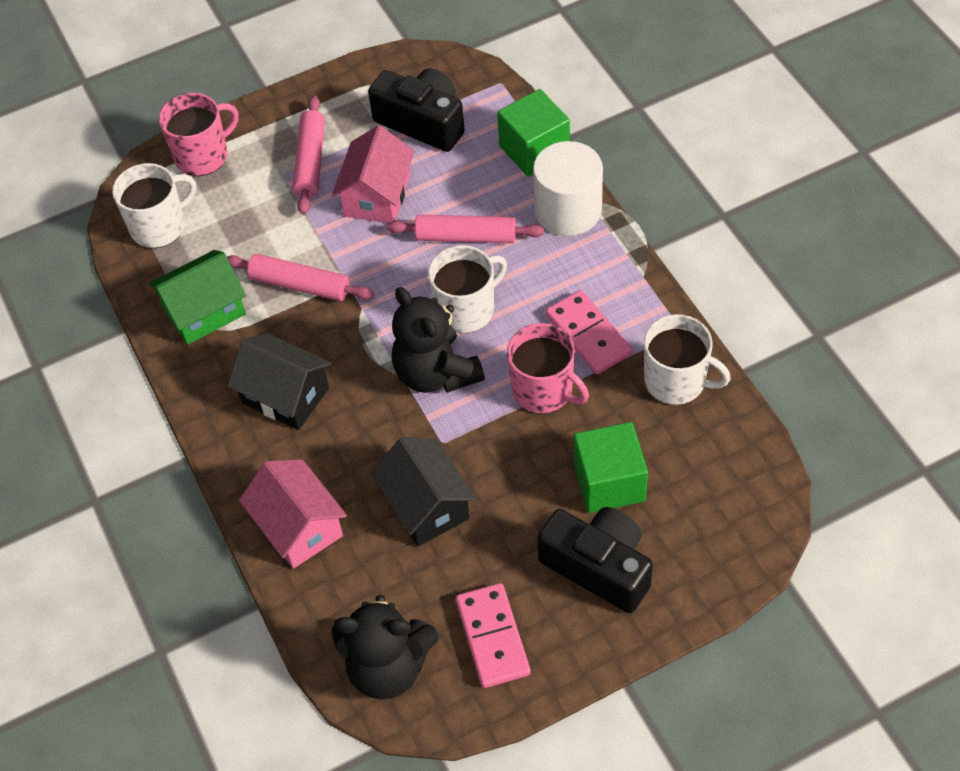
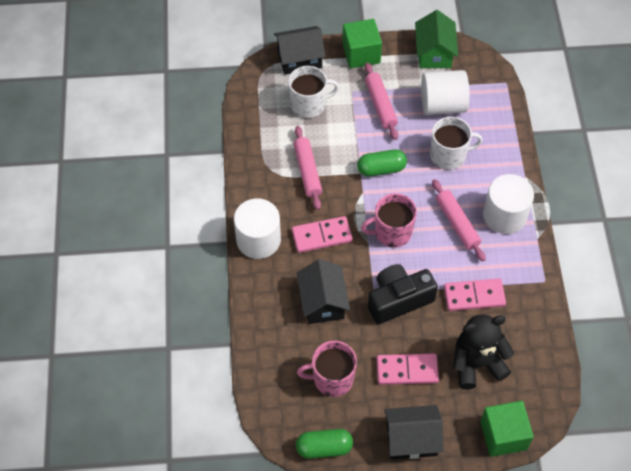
black camera: [368,68,465,152] [537,507,653,613] = 2 -> [368,264,438,324] = 1
black house: [227,333,332,430] [371,437,476,546] = 2 -> [274,26,326,75] [297,259,350,324] [385,405,444,460] = 3
black teddy bear: [332,595,438,699] [392,287,485,393] = 2 -> [453,314,514,389] = 1
green capsule: none = 0 -> [296,429,353,459] [357,149,407,177] = 2
pink domino: [456,583,531,688] [546,290,633,374] = 2 -> [292,216,353,253] [377,354,439,385] [444,278,506,311] = 3
pink house: [239,459,347,569] [332,125,415,223] = 2 -> none = 0
white cylinder: [533,141,603,236] = 1 -> [234,198,281,259] [421,70,470,115] [483,174,534,234] = 3
white mug: [112,163,196,248] [428,245,507,333] [644,314,731,405] = 3 -> [288,66,339,118] [430,117,483,170] = 2

